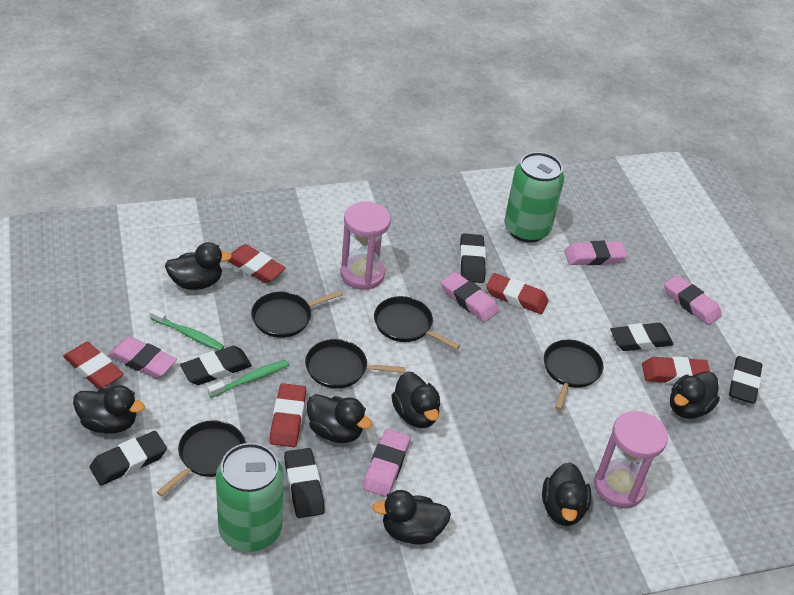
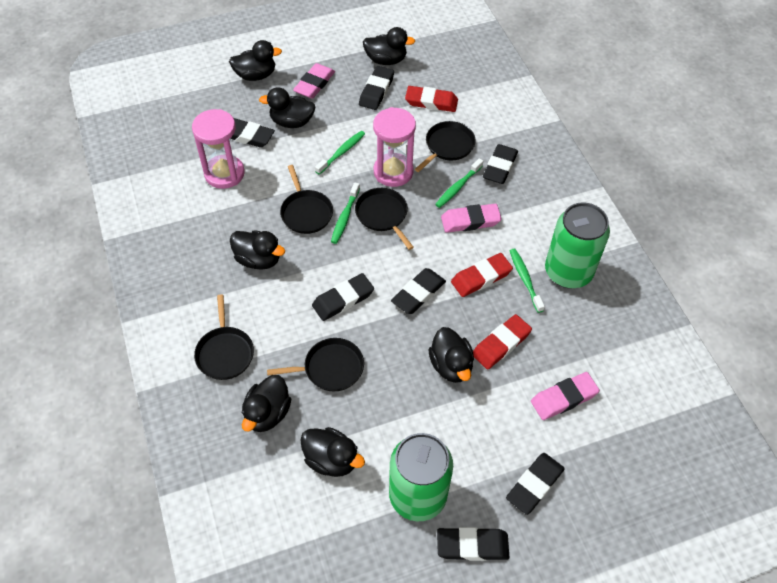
black eraser: [90,431,167,486] [180,346,252,385] [284,448,325,518] [460,233,486,283] [610,323,674,351] [729,356,762,404] = 6 -> [231,118,275,148] [312,273,374,321] [359,66,394,110] [391,268,446,314] [437,527,509,561] [483,144,518,184] [506,453,565,515] = 7
green toothbrush: [150,308,224,351] [208,360,289,398] = 2 -> [315,131,365,175] [331,182,360,244] [435,158,483,208] [510,249,545,313] = 4
pink eraser: [109,336,177,378] [363,429,410,497] [441,272,499,322] [564,241,627,265] [664,275,722,325] = 5 -> [293,63,335,99] [441,204,502,233] [531,372,600,420] = 3
red eraser: [63,342,124,389] [228,244,286,283] [269,383,306,447] [486,273,549,314] [642,357,710,384] = 5 -> [405,86,458,112] [451,253,513,297] [473,314,532,369] = 3

